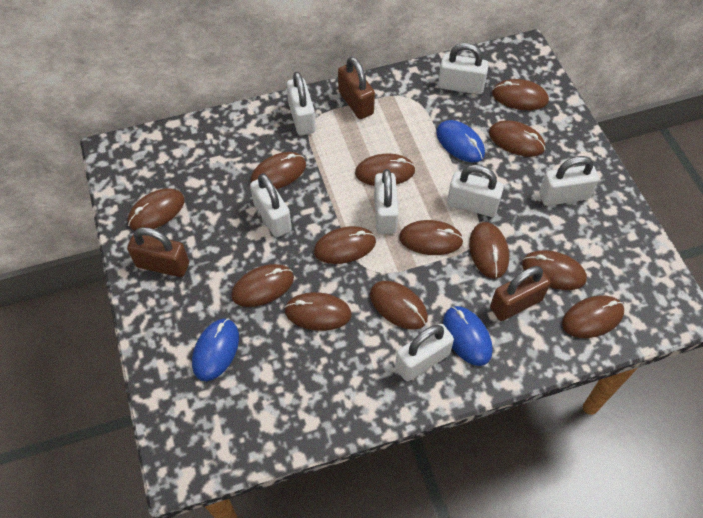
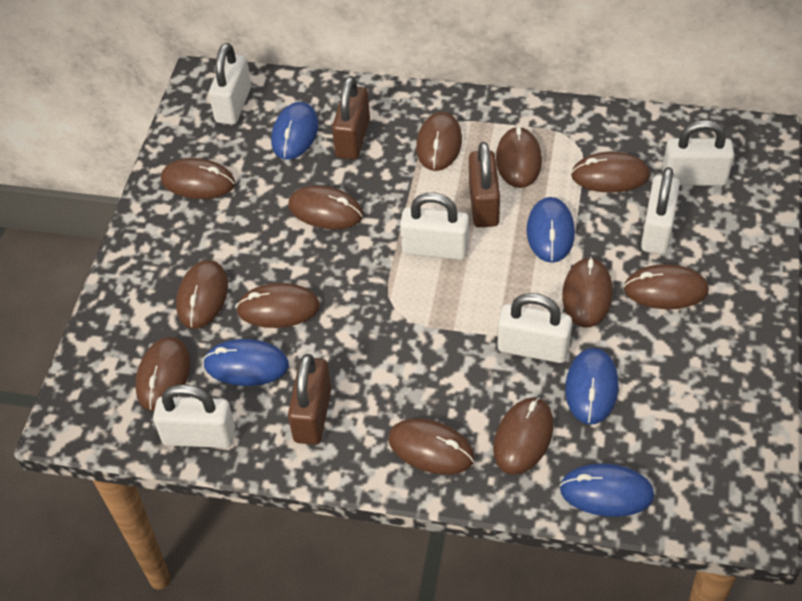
blue mouse: [192,319,239,381] [436,120,485,162] [443,306,493,366] = 3 -> [203,339,289,386] [271,102,318,160] [527,197,575,263] [560,463,655,517] [565,348,619,424] = 5
brown mouse: [127,188,185,231] [231,264,294,307] [251,152,306,189] [284,292,352,331] [314,226,376,264] [355,154,416,186] [370,281,428,330] [399,220,464,255] [469,222,509,279] [489,120,545,157] [492,79,549,110] [522,250,587,290] [562,295,624,338] = 13 -> [135,337,190,411] [161,158,235,199] [176,260,228,329] [236,283,320,328] [288,185,363,229] [388,418,475,475] [416,112,462,171] [493,397,554,475] [496,127,542,188] [562,257,613,328] [571,152,650,193] [624,264,709,309] = 12
white padlock: [250,173,292,237] [287,72,316,136] [374,169,399,234] [395,324,454,381] [438,43,489,95] [447,164,504,217] [539,156,599,206] = 7 -> [153,384,235,448] [209,43,251,125] [400,193,469,260] [498,293,572,363] [641,167,680,254] [662,120,734,186] = 6

